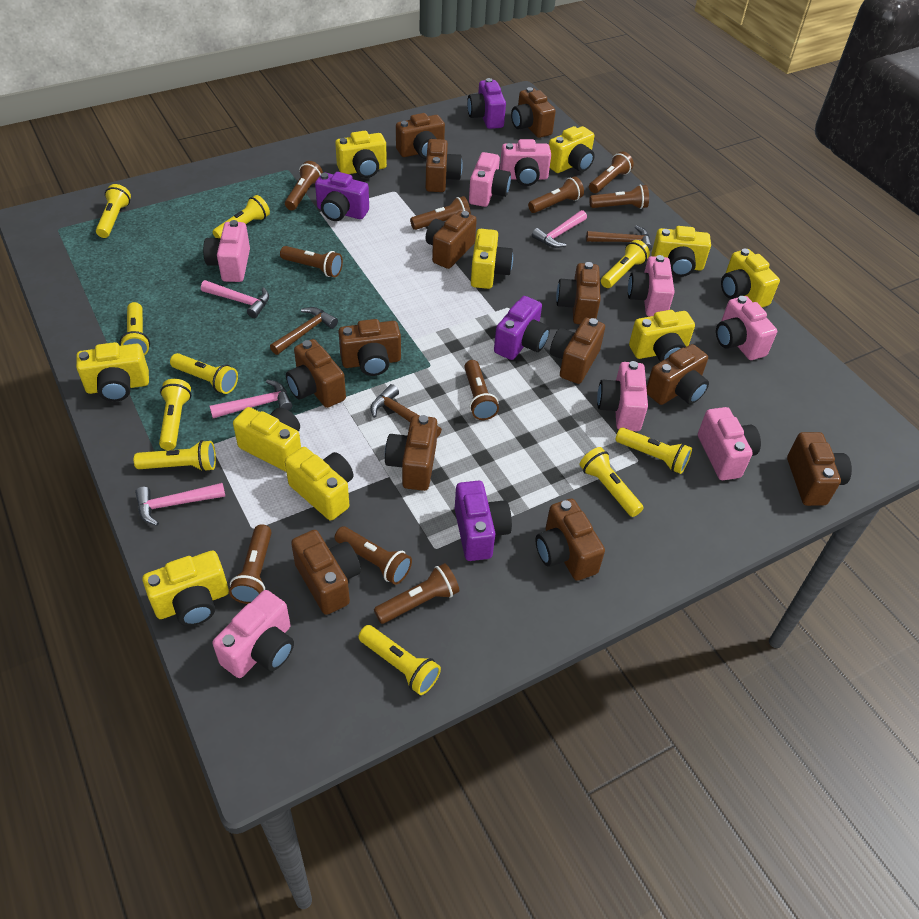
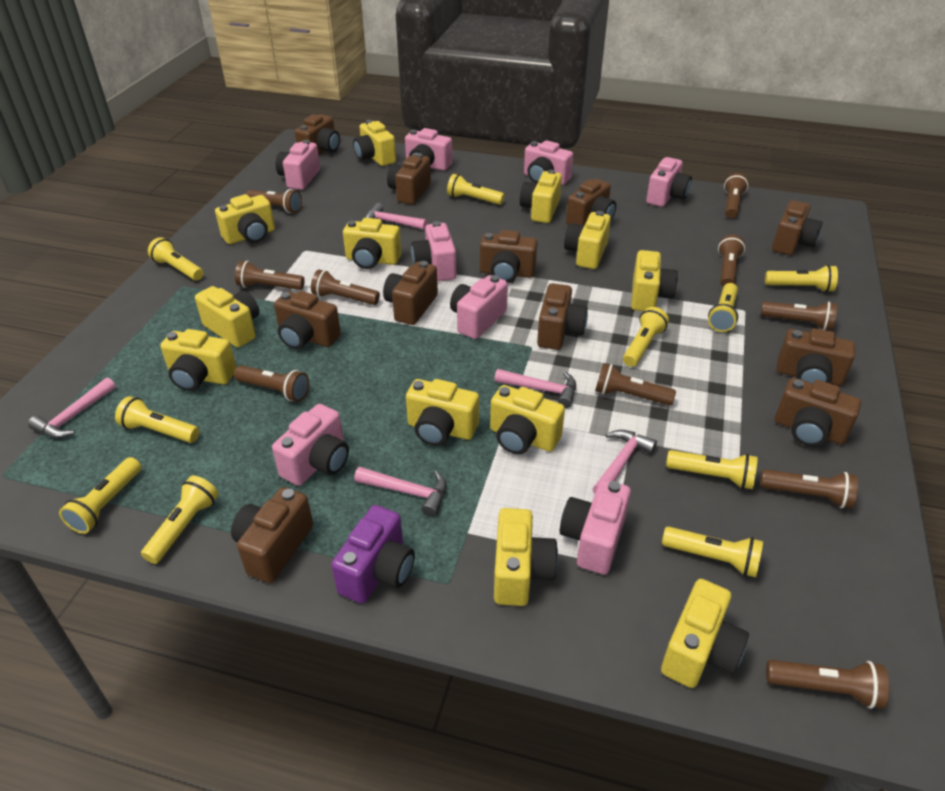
brown camera: [286,339,346,408] [291,530,361,615] [338,319,401,376] [385,415,437,491] [396,113,445,159] [425,211,477,269] [426,139,462,192] [511,87,556,138] [535,499,605,581] [550,318,605,384] [556,262,601,324] [646,344,709,405] [787,432,852,506] = 13 -> [231,487,313,583] [274,291,341,349] [295,114,340,155] [383,261,438,325] [387,153,431,204] [480,230,538,282] [537,283,588,350] [566,179,616,225] [772,200,823,255] [775,378,861,446] [777,328,855,386] = 11
brown hammer: [270,307,338,355] [371,384,442,438] [586,225,652,251] = 3 -> none = 0
pink hammer: [135,483,225,526] [201,280,269,318] [209,380,292,418] [532,210,587,248] = 4 -> [28,377,116,438] [354,467,447,516] [366,203,427,230] [494,369,576,408] [592,430,657,493] = 5
purple camera: [315,172,369,221] [455,481,512,561] [467,78,506,129] [494,296,550,360] = 4 -> [331,505,415,604] = 1
yellow camera: [76,342,149,402] [142,550,229,626] [233,407,301,472] [285,447,353,520] [335,131,387,178] [471,229,513,289] [549,126,595,173] [629,310,695,362] [651,226,711,277] [721,249,780,307] = 10 -> [160,329,236,391] [195,286,259,348] [215,194,275,244] [343,218,401,269] [353,120,396,166] [406,379,479,446] [490,385,565,454] [494,508,558,606] [520,170,562,223] [564,211,611,269] [631,250,678,311] [661,579,749,688] = 12

